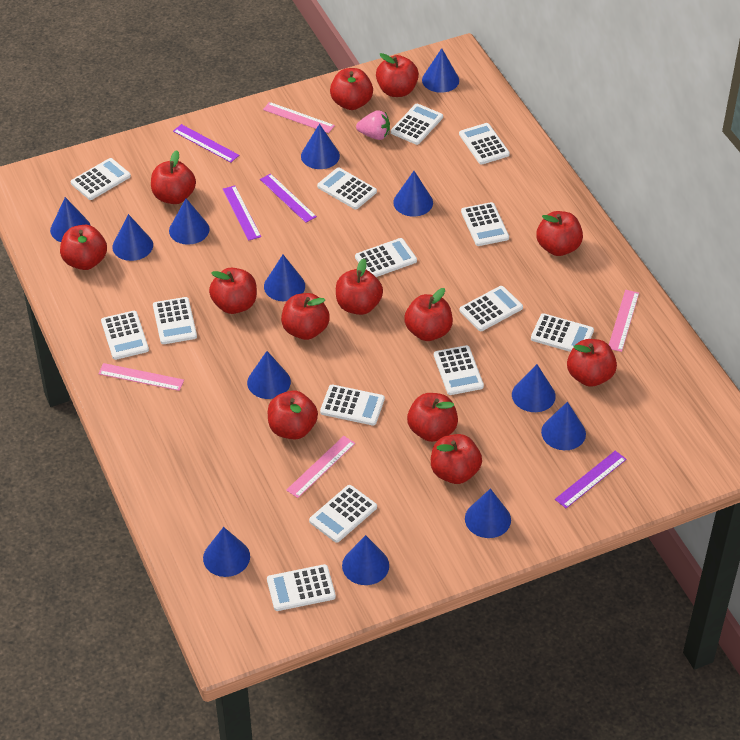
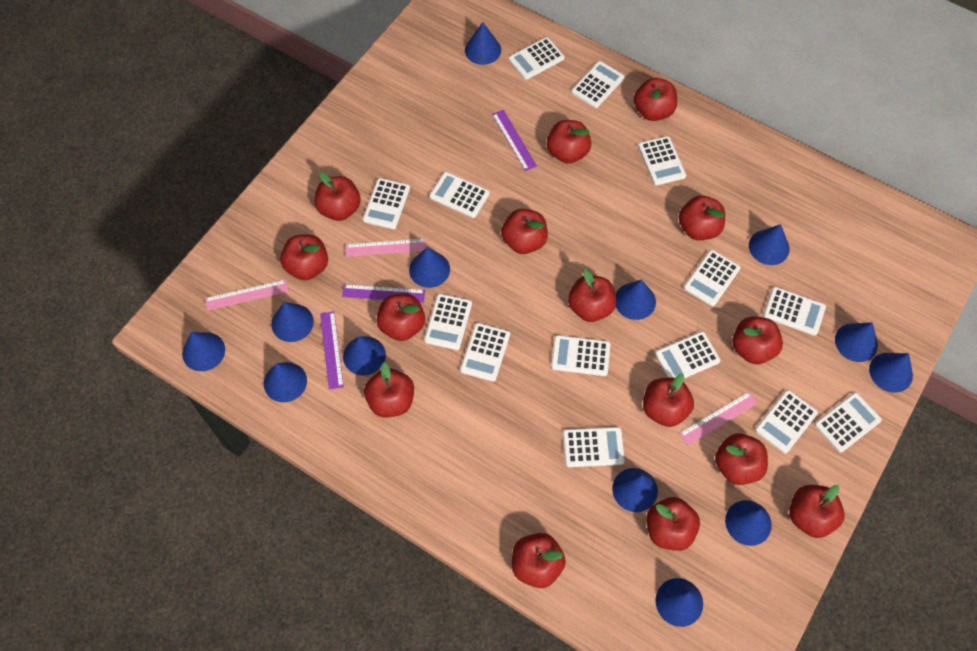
pink ruler: [98,363,184,391] [263,102,335,133] [286,436,355,498] [609,290,639,352] = 4 -> [205,279,289,311] [346,238,426,257] [679,392,758,445] = 3
pink strawberry: [356,110,390,140] = 1 -> none = 0
purple ruler: [173,124,239,162] [223,185,261,241] [260,174,317,223] [555,451,627,508] = 4 -> [320,311,344,390] [342,284,425,303] [492,110,537,171] = 3
red apple: [60,225,107,270] [151,150,196,204] [209,268,257,314] [268,390,318,439] [281,293,330,340] [330,68,373,110] [336,259,383,315] [376,53,419,97] [404,288,453,341] [407,393,458,442] [431,434,482,484] [536,211,583,256] [567,339,617,387] = 13 -> [280,235,328,280] [315,172,361,221] [364,362,414,417] [376,294,425,341] [501,209,548,254] [512,533,566,588] [547,120,591,164] [568,269,616,322] [634,78,677,121] [643,373,694,427] [646,497,700,551] [679,195,725,240] [715,433,768,485] [732,317,783,364] [789,485,845,538] = 15

